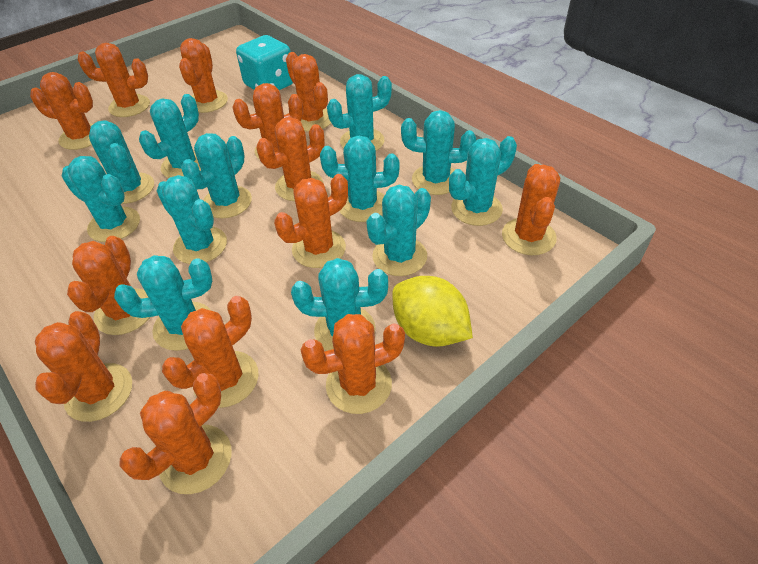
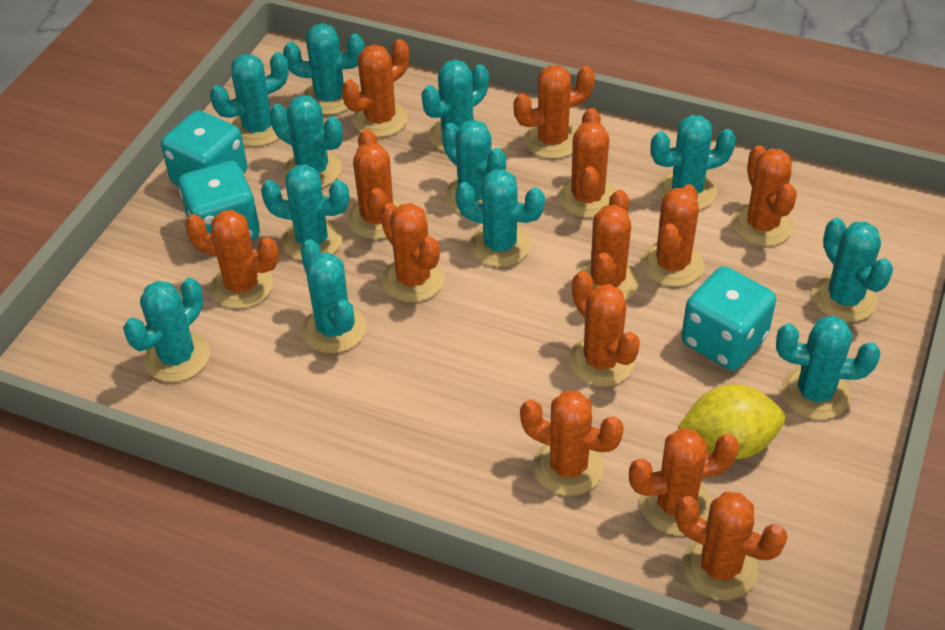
turquoise dice: [236,35,293,90] = 1 -> [161,110,247,186] [179,161,260,240] [682,266,776,370] = 3

